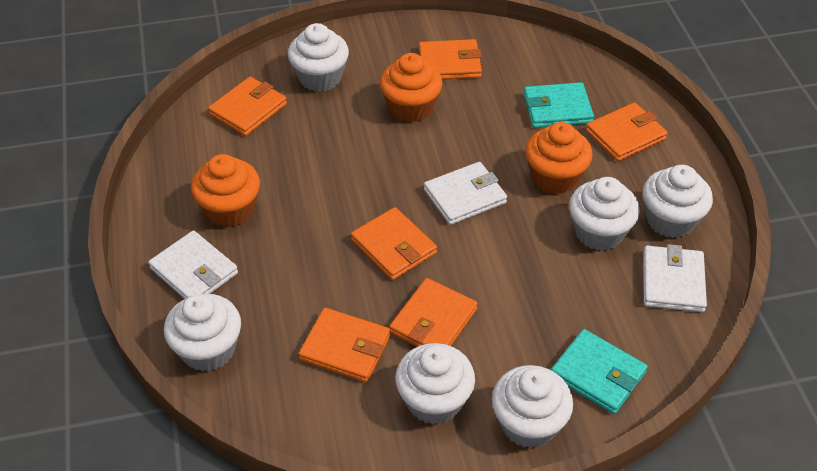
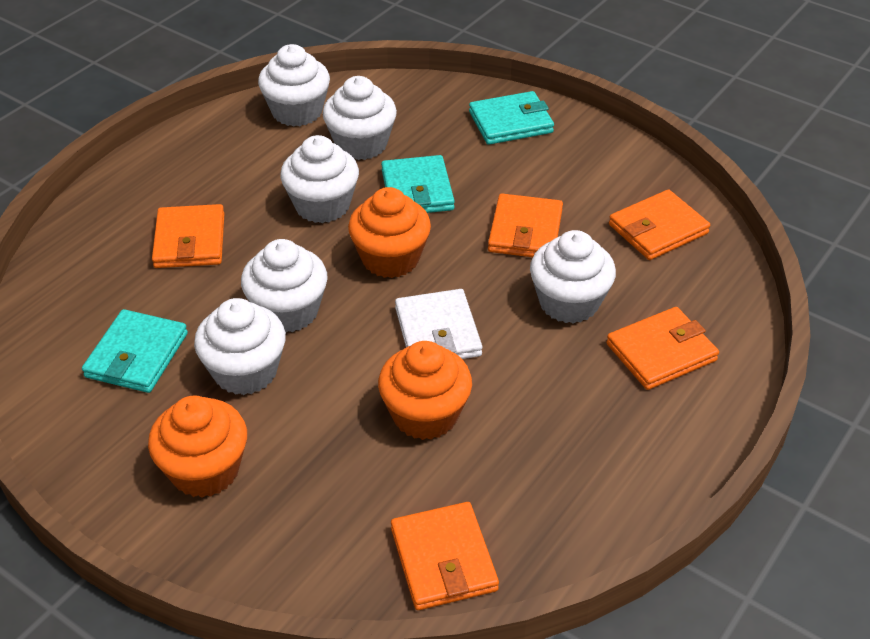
orange wallet: [208,77,287,136] [299,308,391,382] [351,207,437,280] [389,278,478,347] [419,39,482,80] [586,102,668,161] = 6 -> [152,204,225,268] [391,502,499,610] [488,194,563,257] [606,307,719,390] [609,189,710,260] = 5
turquoise wallet: [524,82,594,128] [551,329,648,414] = 2 -> [82,309,188,393] [381,155,455,213] [469,91,554,145] = 3
white wallet: [148,230,238,299] [424,162,507,225] [643,244,707,312] = 3 -> [395,289,482,359] = 1

